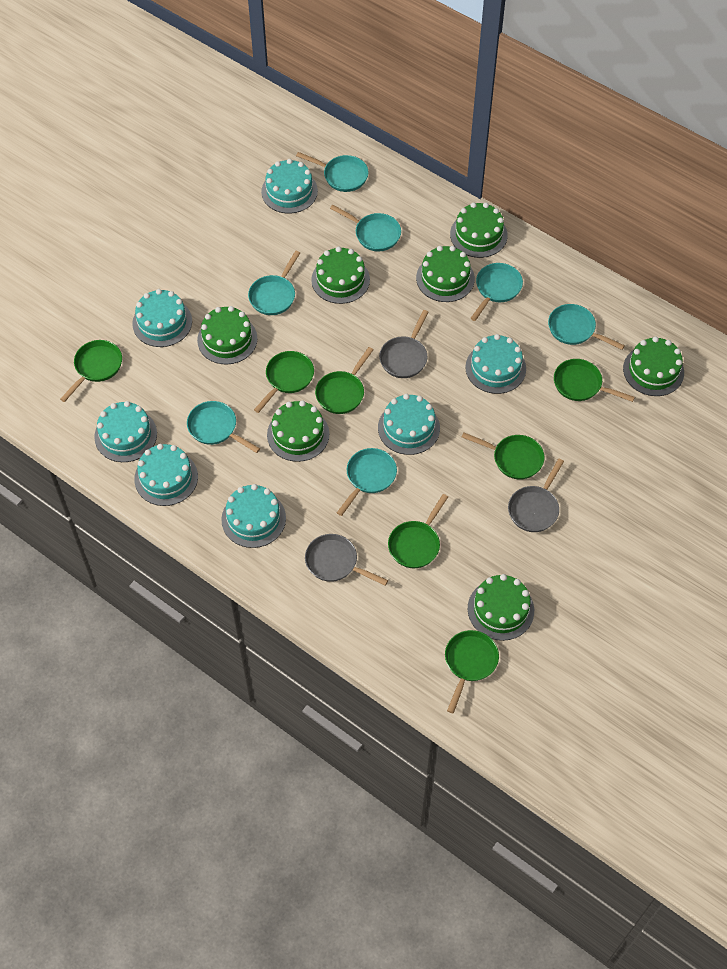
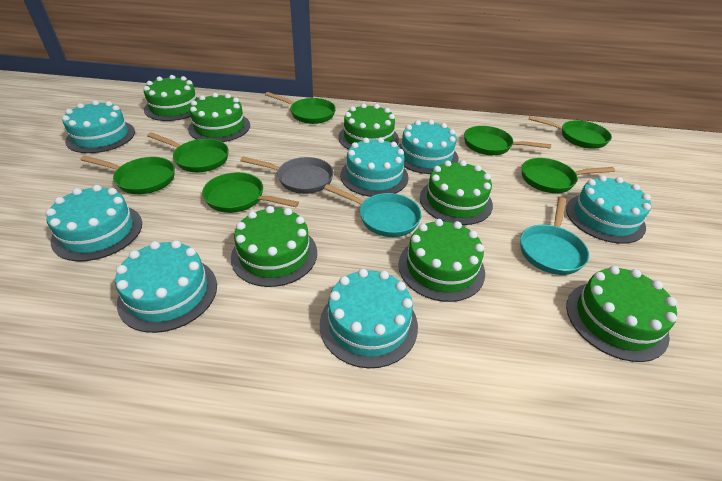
grey pan: [305,534,388,586] [379,310,429,378] [508,459,564,532] = 3 -> [241,157,334,194] = 1
turquoise pan: [187,401,260,453] [248,251,300,315] [296,152,368,192] [330,205,401,251] [337,448,397,516] [470,263,523,321] [548,304,625,350] = 7 -> [324,184,422,237] [520,197,589,275] = 2

